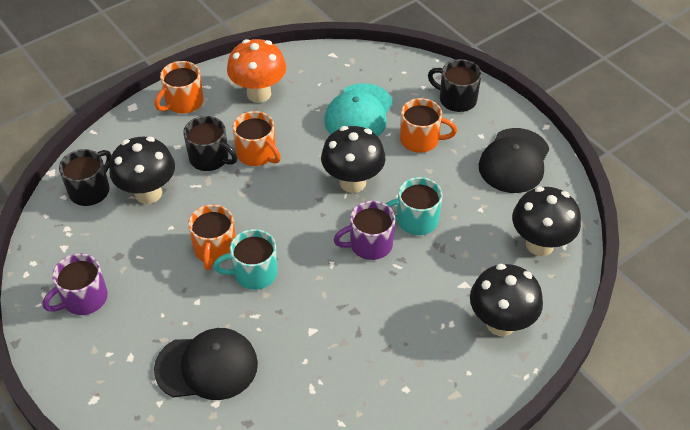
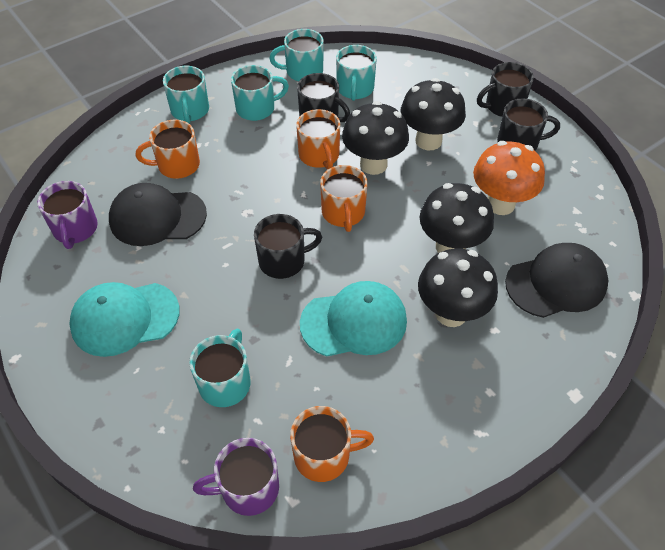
black mug: [59,149,112,206] [183,116,237,171] [428,59,482,112] = 3 -> [254,214,322,279] [297,73,350,122] [477,62,534,117] [497,98,560,151] = 4
turquoise cap: [324,83,393,136] = 1 -> [69,282,180,357] [300,281,407,357] = 2
turquoise mug: [213,229,278,290] [386,177,443,235] = 2 -> [163,66,209,123] [189,328,251,407] [231,65,289,121] [269,29,324,81] [336,45,377,101] = 5

